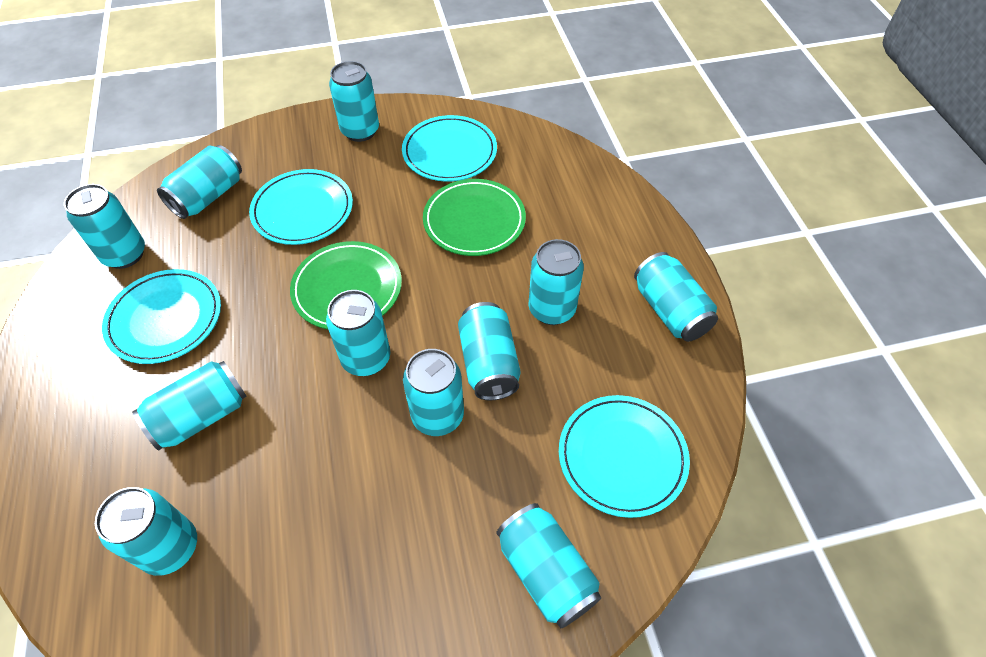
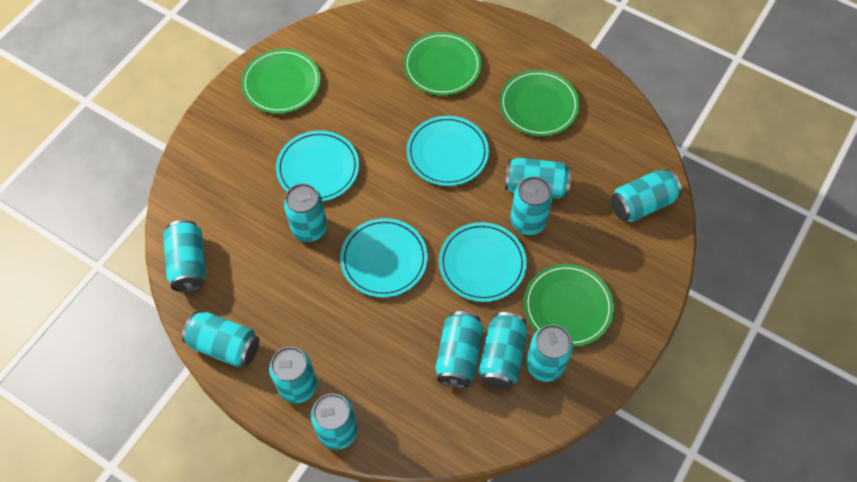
green plate: [290,241,402,329] [423,179,526,256] = 2 -> [241,49,321,114] [403,32,482,95] [499,70,580,136] [524,264,614,347] = 4

